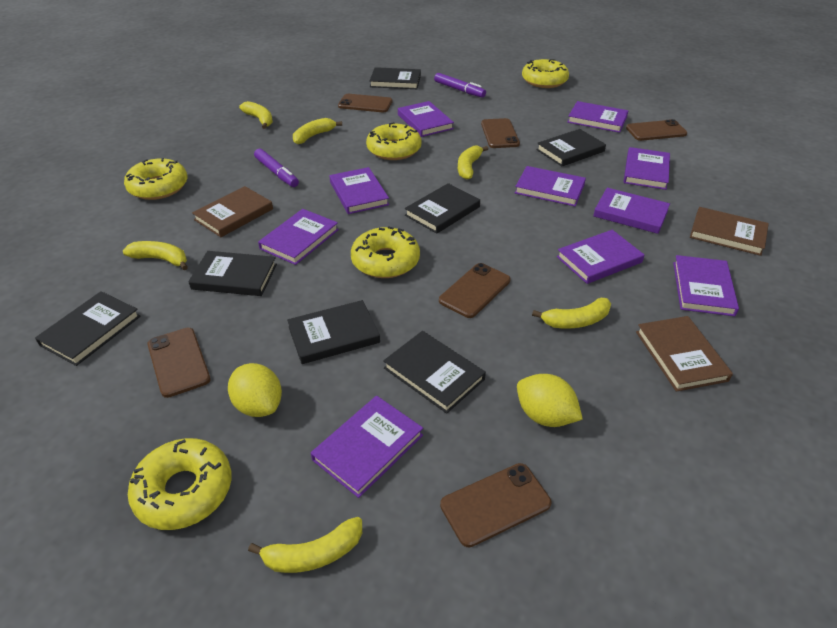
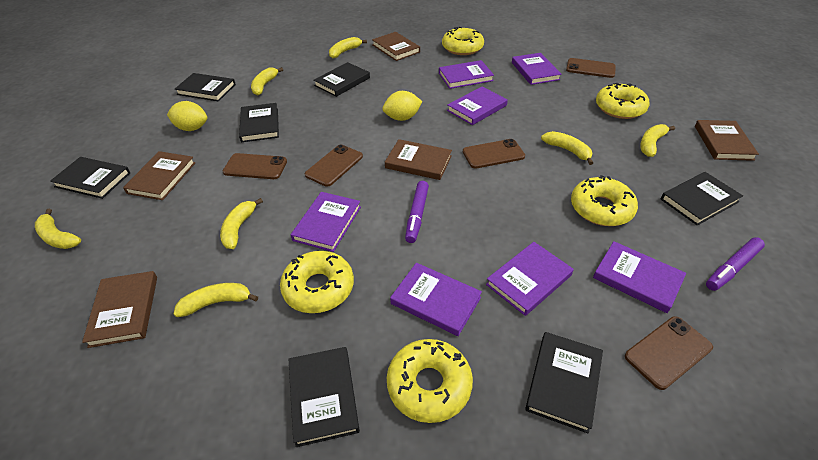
brown book: [192,186,273,237] [636,316,733,392] [690,207,769,256] = 3 -> [82,271,157,348] [123,151,196,200] [372,32,420,61] [385,139,452,180] [695,120,759,161] = 5
brown phone: [147,328,211,398] [338,94,392,112] [439,263,511,318] [440,463,551,548] [481,118,520,148] [626,119,688,141] = 6 -> [223,153,287,179] [305,144,363,187] [463,139,525,169] [566,58,616,78] [625,316,713,390] = 5
purple book: [258,209,339,265] [311,396,423,498] [329,167,389,214] [398,101,454,137] [515,166,586,206] [557,230,644,284] [567,101,628,133] [593,188,670,234] [623,147,670,190] [673,255,739,316] = 10 -> [291,192,361,252] [390,263,482,336] [439,60,494,89] [447,87,508,125] [486,242,574,316] [512,53,562,85] [593,241,686,313] = 7
yellow banana: [123,241,188,270] [239,101,273,129] [248,517,362,573] [293,118,342,144] [458,146,489,180] [532,298,611,329] = 6 -> [35,209,81,249] [174,283,258,317] [220,198,263,249] [251,67,283,95] [329,37,367,58] [541,131,593,165] [640,124,675,157] = 7

